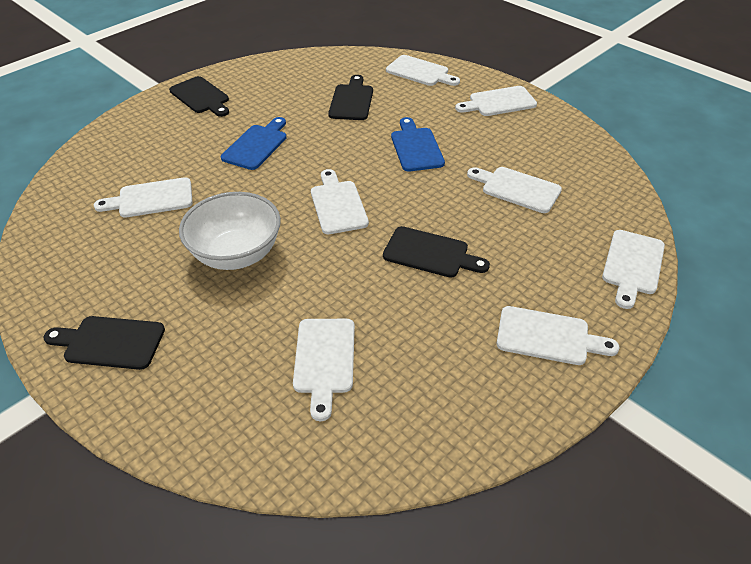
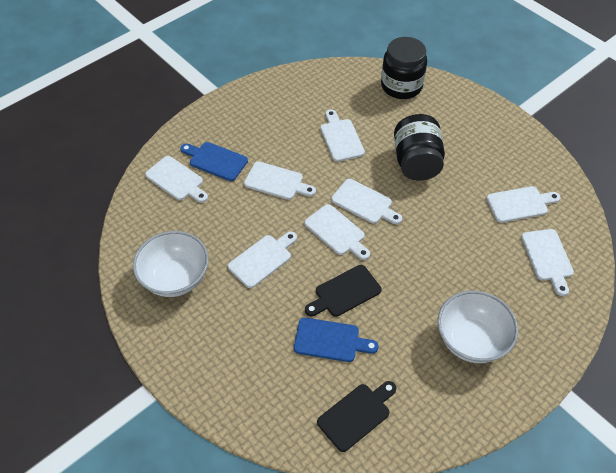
black cutting board: [43,316,165,370] [169,76,229,117] [328,75,373,120] [383,226,490,278] = 4 -> [305,265,382,317] [317,381,397,452] = 2
black jar: none = 0 -> [381,37,427,99] [394,114,445,181] = 2
white bowl: [179,192,281,270] = 1 -> [133,231,209,297] [438,291,518,363] = 2

